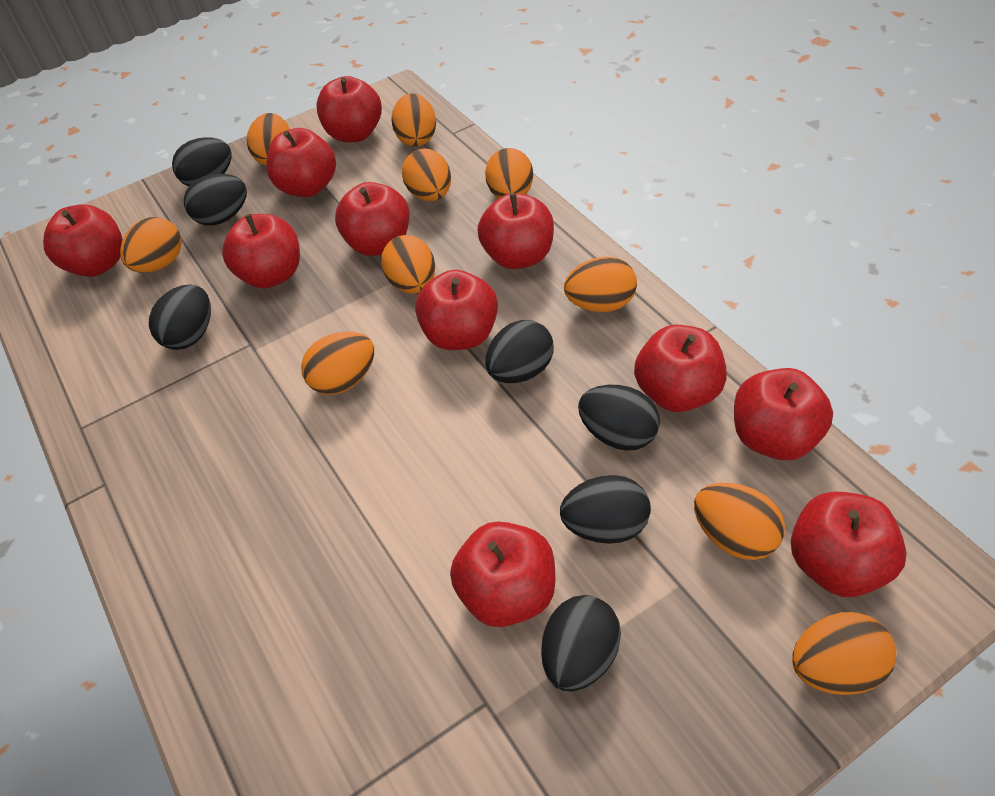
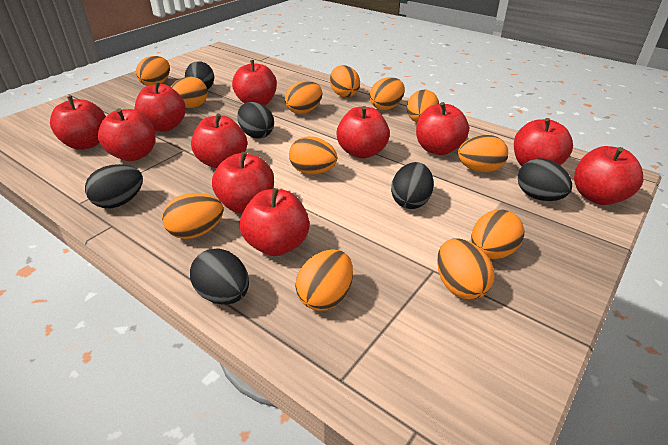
black egg: [149,284,211,350] [172,137,232,187] [184,173,247,226] [485,320,554,383] [541,595,621,692] [560,475,651,544] [578,385,660,451] = 7 -> [85,164,143,208] [185,61,214,90] [190,248,249,305] [237,102,274,139] [391,162,434,209] [518,158,572,201] = 6
orange egg: [120,217,182,273] [247,113,290,166] [301,332,374,395] [381,235,435,294] [391,93,436,146] [402,149,451,201] [485,148,533,199] [564,257,637,312] [694,483,785,560] [792,612,896,695] = 10 -> [136,56,170,86] [162,193,223,239] [171,76,208,108] [285,81,322,114] [289,136,337,175] [295,249,353,311] [330,65,360,97] [370,77,405,110] [407,90,439,122] [437,238,494,300] [458,135,508,172] [471,209,524,259] = 12

